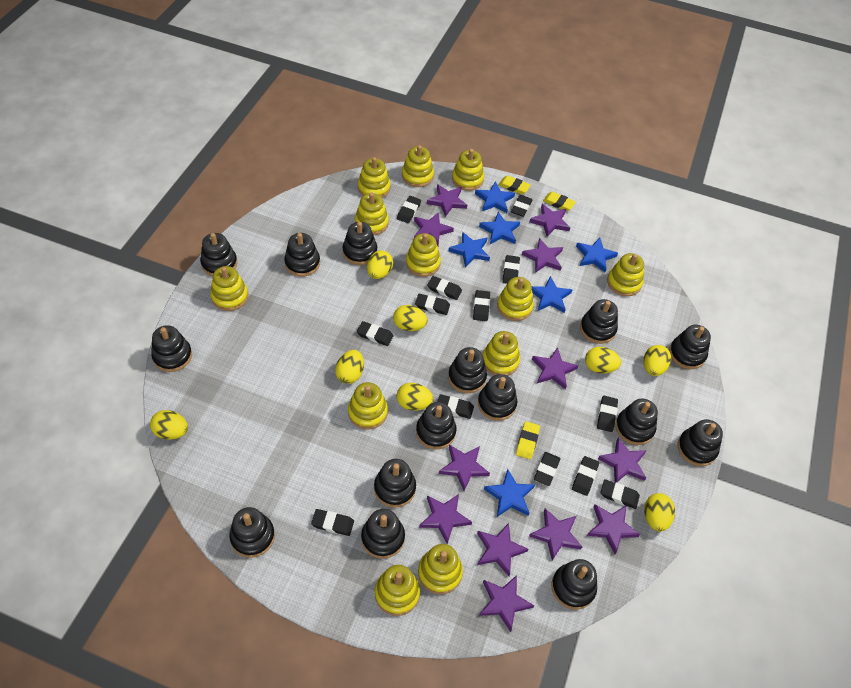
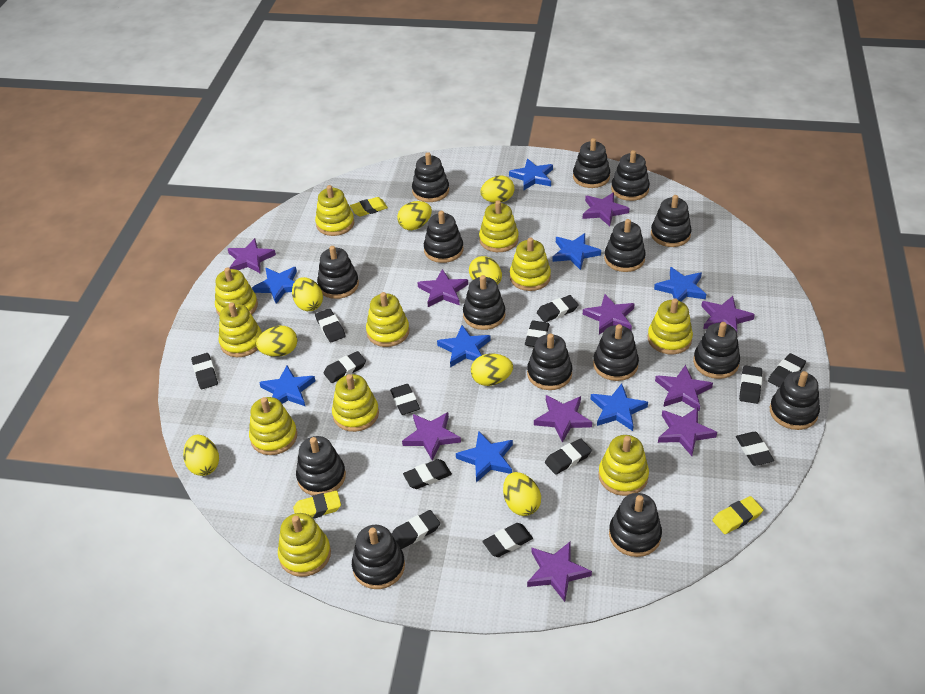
blue star: [448,232,490,267] [475,181,515,213] [479,212,520,244] [484,469,535,517] [532,276,573,313] [576,238,618,272] = 6 -> [252,267,297,304] [259,366,316,406] [437,325,491,367] [456,431,513,483] [509,159,553,190] [552,233,601,270] [591,383,648,431] [654,267,706,302] = 8
purple star: [414,212,454,246] [419,494,472,544] [427,184,467,217] [439,445,490,491] [477,523,529,576] [479,575,534,632] [522,238,563,273] [529,204,571,237] [529,508,582,560] [532,347,579,389] [587,504,640,554] [598,438,647,483] = 12 -> [228,238,276,273] [402,412,461,461] [417,269,468,307] [527,542,592,602] [534,395,592,443] [583,192,629,226] [583,294,635,334] [655,365,713,411] [658,407,717,456] [701,296,755,332] = 10
yellow stacking toy: [210,266,248,311] [348,382,388,430] [355,192,389,235] [358,157,391,198] [375,565,420,616] [402,145,434,187] [406,233,441,277] [418,544,463,594] [452,149,484,191] [483,331,520,376] [497,277,534,321] [607,253,644,296] = 12 -> [215,267,258,316] [219,303,262,357] [249,397,297,455] [278,513,331,577] [315,185,354,236] [332,374,379,432] [366,292,409,347] [479,200,519,252] [510,237,551,291] [598,435,649,496] [648,298,693,354] = 11

